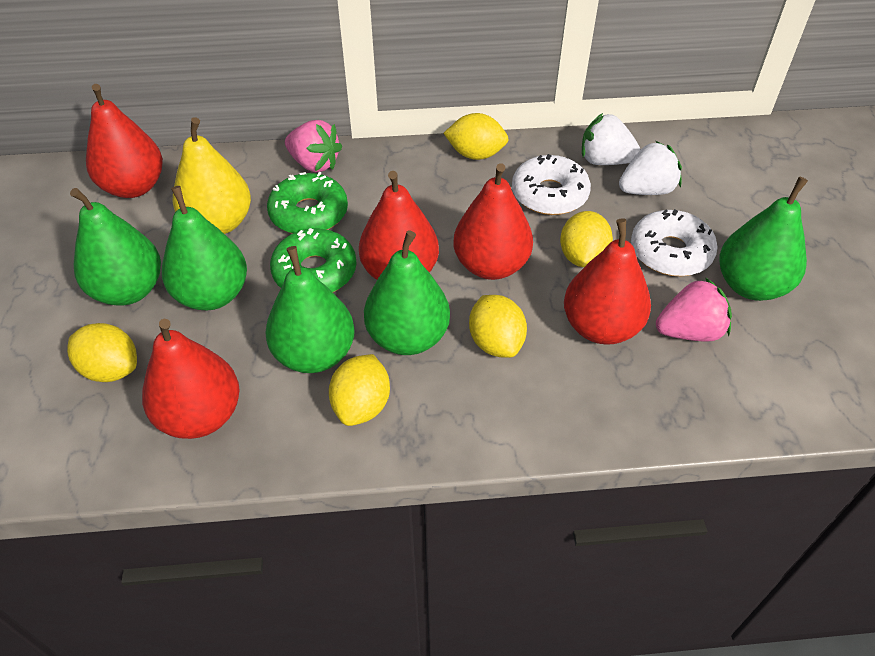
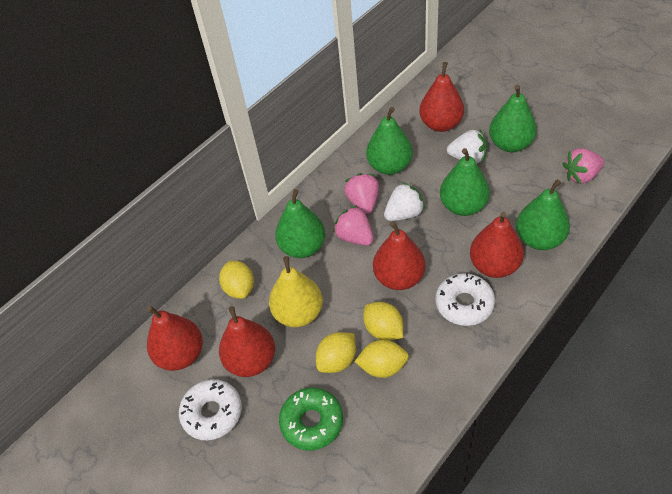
green donut: [267,172,348,234] [270,228,357,292] = 2 -> [279,388,343,450] = 1
pink strawberry: [285,120,342,172] [656,277,732,342] = 2 -> [333,205,374,246] [344,173,379,214] [563,148,604,184] = 3
yellow lemon: [67,323,137,382] [329,354,390,426] [444,113,509,160] [469,295,527,358] [560,211,613,267] = 5 -> [219,261,254,299] [316,332,356,373] [354,340,409,378] [363,302,403,340] = 4

